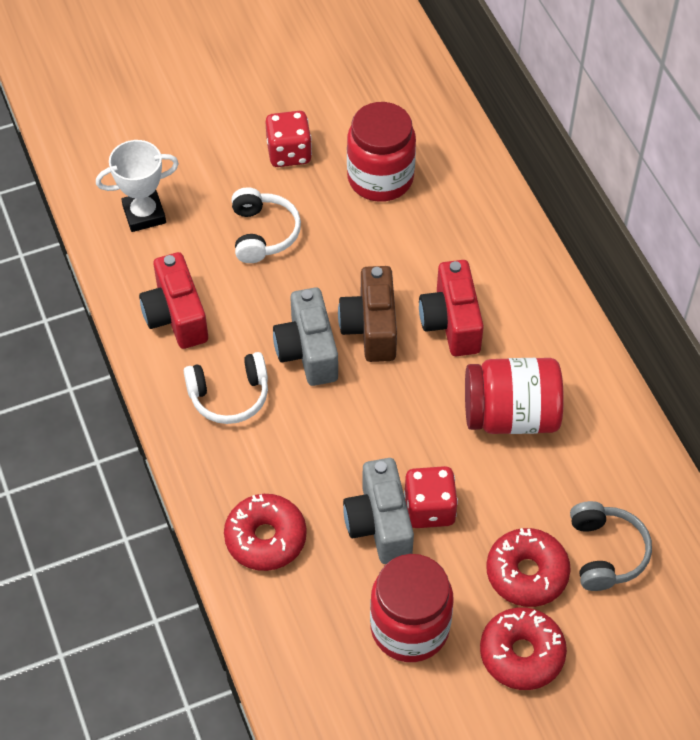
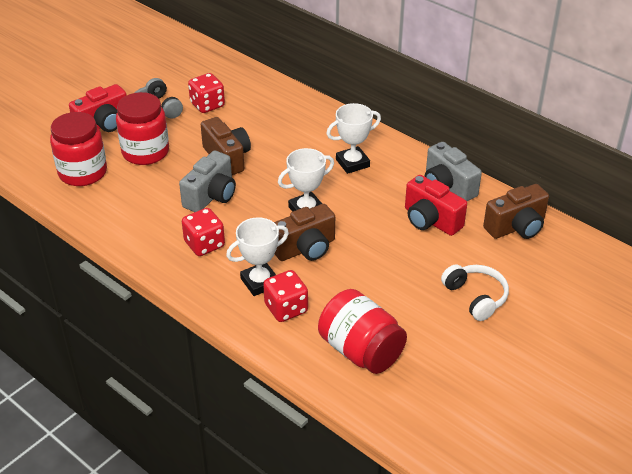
brown camera: [338,266,397,362] = 1 -> [201,117,251,175] [274,204,335,261] [483,184,549,239] = 3
red dice: [265,111,312,167] [404,466,458,528] = 2 -> [182,208,225,256] [188,73,225,113] [263,270,308,322] = 3
red donut: [224,494,307,571] [480,607,567,690] [486,528,571,607] = 3 -> none = 0
white headphones: [184,352,268,424] [232,187,301,263] = 2 -> [441,264,509,321] = 1
white trophy: [96,140,179,232] = 1 -> [226,218,289,296] [278,148,334,212] [326,103,381,174] = 3

